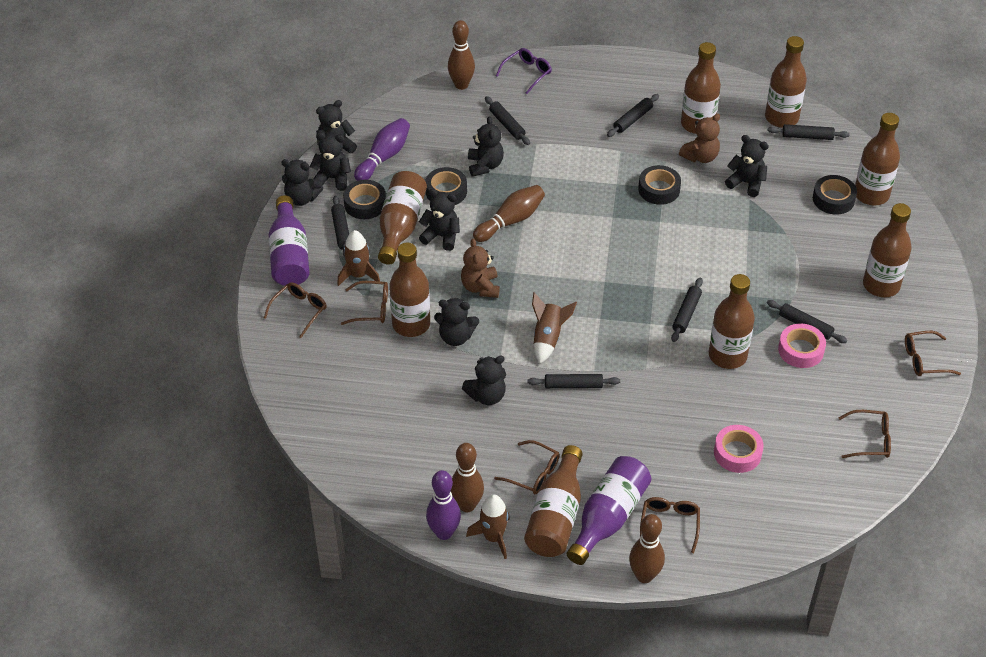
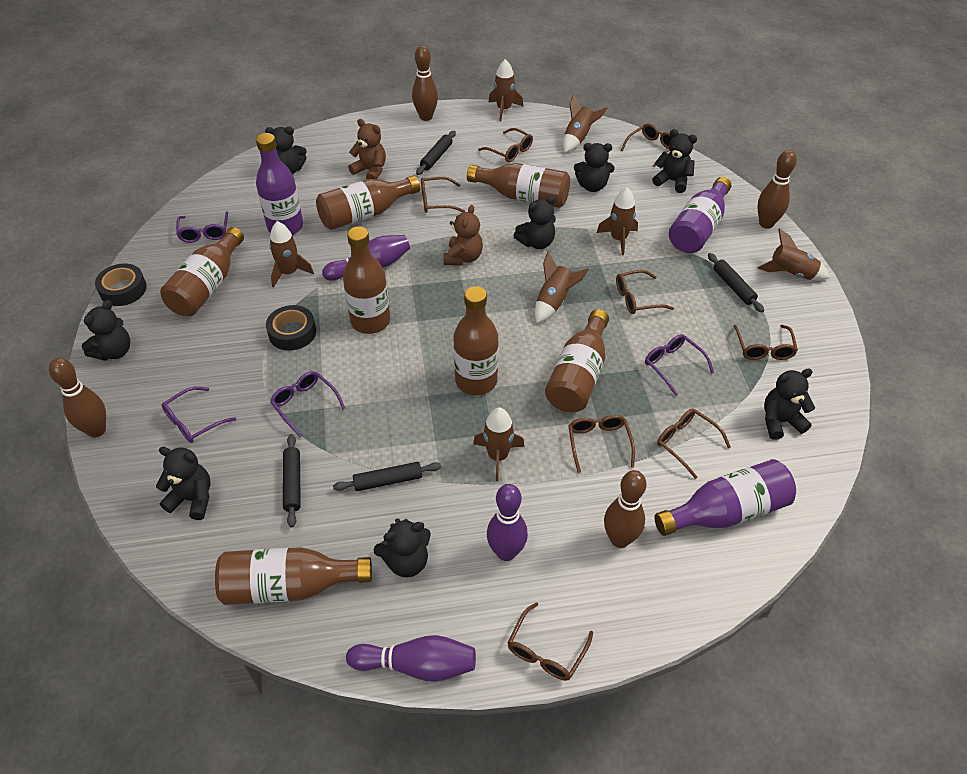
black rolling pin: [331,196,349,257] [485,96,530,145] [527,374,620,389] [607,94,659,137] [671,278,703,342] [767,300,847,343] [768,124,850,140] = 7 -> [283,434,301,528] [333,462,441,491] [416,131,456,175] [708,253,764,312] = 4
black tape: [343,180,386,219] [425,167,467,205] [638,165,681,205] [813,175,857,215] = 4 -> [95,263,147,306] [266,305,316,351] = 2
brown bottle: [378,171,427,265] [389,242,430,337] [524,445,583,557] [681,42,721,134] [709,274,755,369] [765,36,807,128] [855,113,900,205] [863,203,912,297] = 8 -> [160,227,244,316] [215,547,372,605] [316,176,420,230] [343,226,390,334] [453,286,499,395] [467,163,570,208] [545,309,609,412] = 7
brown glasses: [264,282,327,338] [341,281,388,325] [494,440,560,495] [640,497,700,553] [838,410,891,458] [905,331,961,376] = 6 -> [421,177,465,213] [478,128,533,162] [508,602,593,681] [568,415,635,473] [616,270,674,314] [621,123,672,167] [657,408,731,479] [733,325,798,360] = 8
brown rocket: [337,230,380,286] [466,494,510,559] [532,292,577,364] = 3 -> [269,221,314,288] [473,408,525,481] [489,59,523,121] [535,251,589,323] [563,95,607,153] [597,188,638,255] [757,228,830,281] = 7
pink tape: [714,425,764,473] [778,324,826,368] = 2 -> none = 0
purple bottle: [269,195,310,286] [567,456,652,565] = 2 -> [256,133,303,235] [654,459,796,536] [669,177,731,253] = 3
purple bowling pin: [354,118,410,181] [426,470,461,540] = 2 -> [322,235,410,281] [346,635,476,682] [487,484,528,561] = 3
purple glasses: [496,48,552,94] = 1 -> [161,387,236,443] [176,211,228,243] [270,371,346,438] [645,334,714,396] = 4

